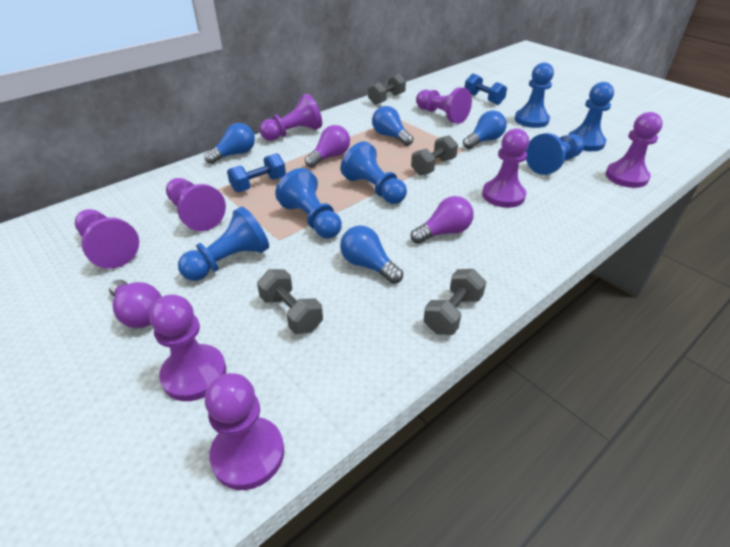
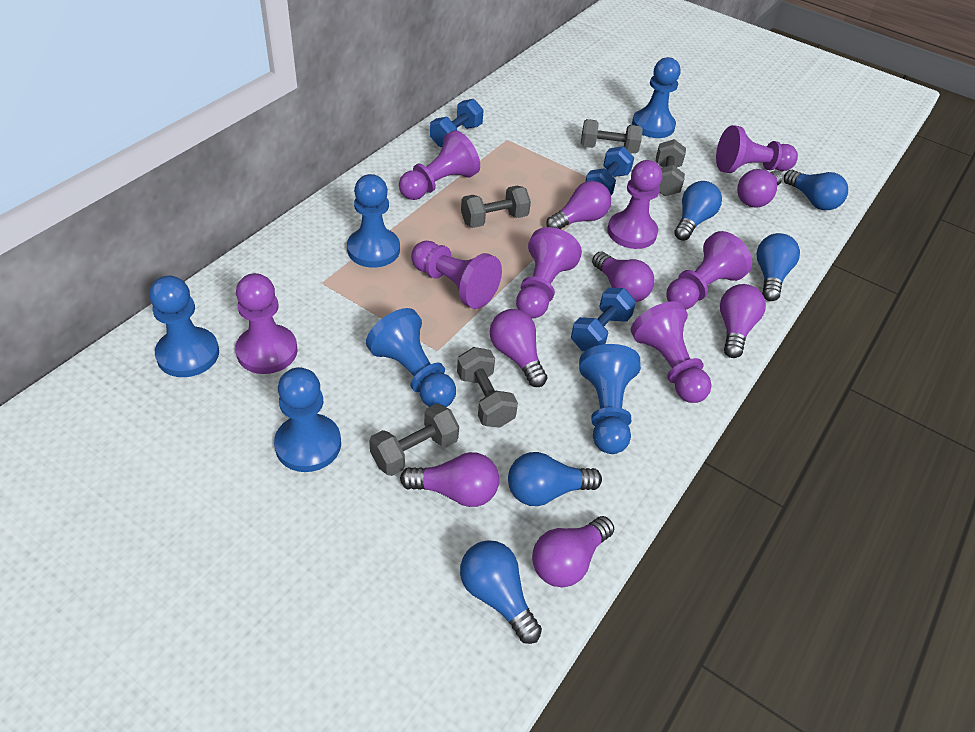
blue dumbbell: [227,153,286,192] [465,74,507,105] = 2 -> [430,99,484,147] [571,288,636,351] [585,146,634,195] = 3
blue light bulb: [205,123,255,164] [340,226,403,284] [372,106,413,146] [463,110,507,149] = 4 -> [460,540,542,644] [508,452,602,506] [674,181,722,241] [756,233,800,301] [784,170,848,210] = 5
grey dumbbell: [257,269,323,334] [368,74,406,105] [411,135,458,175] [424,269,486,335] = 4 -> [369,404,459,476] [457,347,518,428] [461,186,531,228] [581,119,643,153] [656,139,686,196] = 5
purple light bulb: [109,280,162,328] [305,125,350,168] [411,196,474,244] = 3 -> [400,452,499,507] [490,309,547,387] [532,516,614,588] [546,181,611,229] [592,252,655,302] [720,284,766,358] [737,169,782,208] = 7

